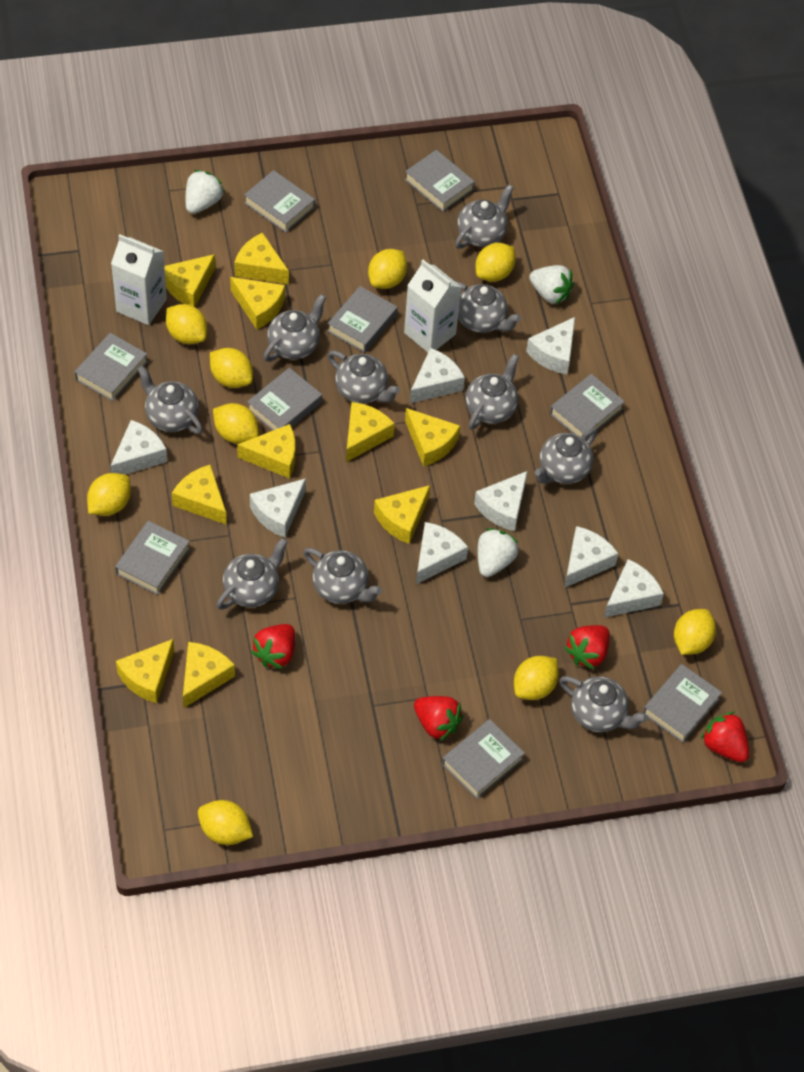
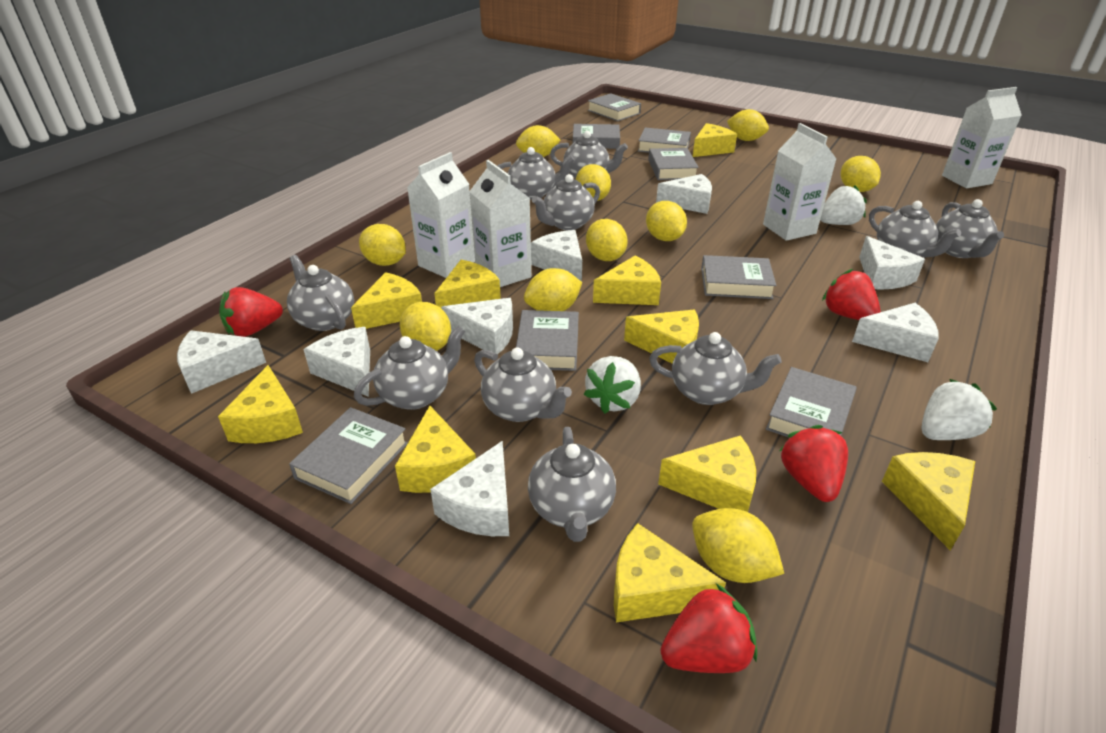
grey book: [75,333,148,401] [115,521,190,595] [244,170,315,233] [247,368,322,431] [327,286,397,353] [405,150,475,212] [442,719,525,799] [550,374,625,440] [643,664,722,743] = 9 -> [289,407,408,504] [516,310,579,371] [573,124,620,149] [588,93,641,121] [638,127,691,153] [648,148,699,180] [701,255,776,299] [766,367,857,438] = 8
white carton: [111,234,167,325] [404,260,462,352] = 2 -> [407,152,475,278] [469,160,531,287] [763,123,836,241] [942,87,1022,188] = 4
yellow lemon: [87,473,131,516] [166,304,207,344] [198,800,253,845] [210,348,253,388] [213,403,259,444] [368,249,407,289] [475,243,516,282] [514,656,559,700] [674,609,716,655] = 9 -> [359,224,406,266] [400,302,451,351] [516,125,560,157] [524,268,582,311] [576,164,611,201] [586,219,628,261] [646,201,687,241] [692,508,784,583] [727,109,769,141] [841,156,881,192] = 10

